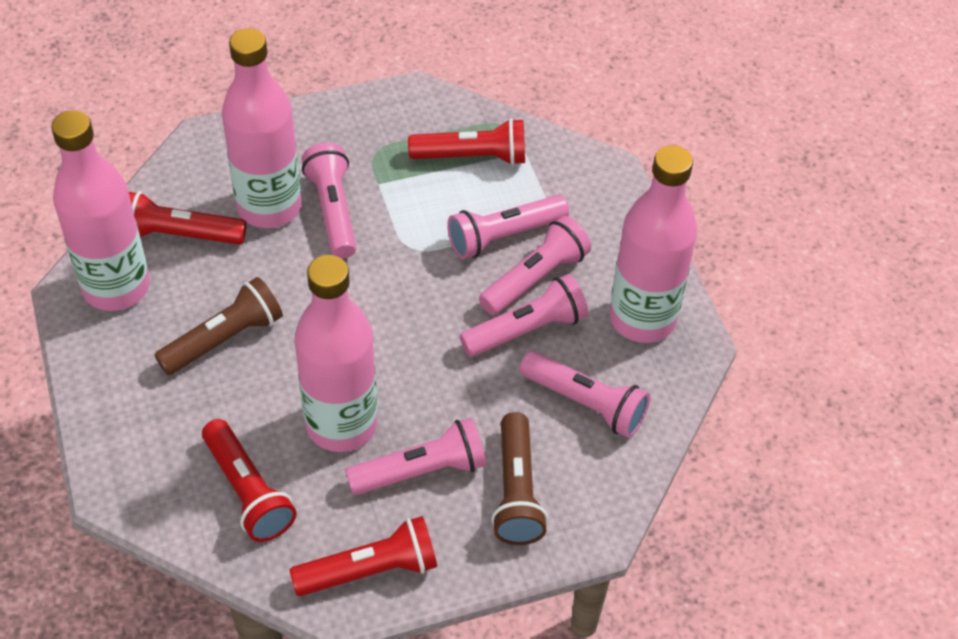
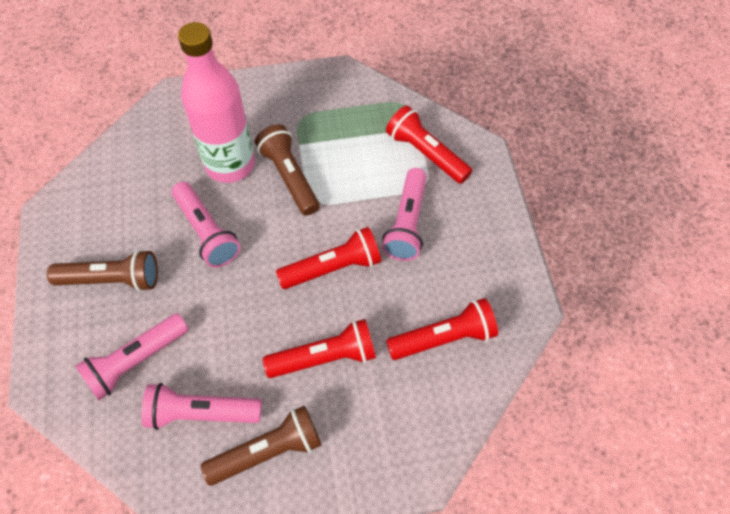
brown flashlight: [155,277,283,375] [491,412,548,545] = 2 -> [47,250,158,292] [201,406,321,486] [255,124,320,216] = 3
pink bottle: [51,110,150,311] [222,28,302,228] [295,255,377,452] [610,145,697,343] = 4 -> [178,22,255,183] = 1
pink flashlight: [302,142,357,259] [345,418,486,495] [447,195,569,259] [460,274,588,357] [479,216,591,315] [519,351,650,438] = 6 -> [75,313,188,401] [141,383,262,430] [172,182,241,268] [382,168,427,261] = 4

